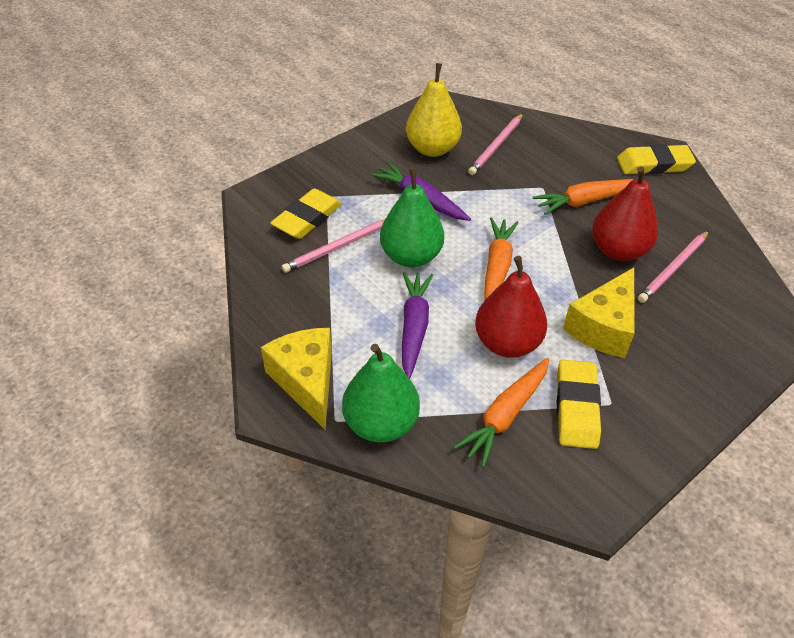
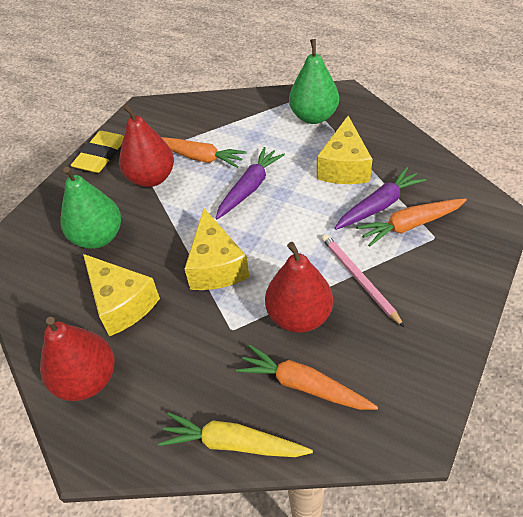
pink pencil: [281,219,385,273] [468,113,523,175] [638,231,709,303] = 3 -> [322,234,404,327] = 1
red pear: [475,256,547,358] [592,166,658,261] = 2 -> [40,317,115,401] [119,104,174,187] [265,242,333,333] = 3
yellow carrot: none = 0 -> [159,412,313,457] = 1
yellow cheese: [261,328,332,430] [563,268,635,358] = 2 -> [83,254,160,336] [185,208,249,290] [317,116,372,184] = 3
yellow eraser: [270,188,342,239] [557,360,601,449] [617,144,696,174] = 3 -> [71,131,124,173] = 1
yellow pear: [406,63,462,157] = 1 -> none = 0

